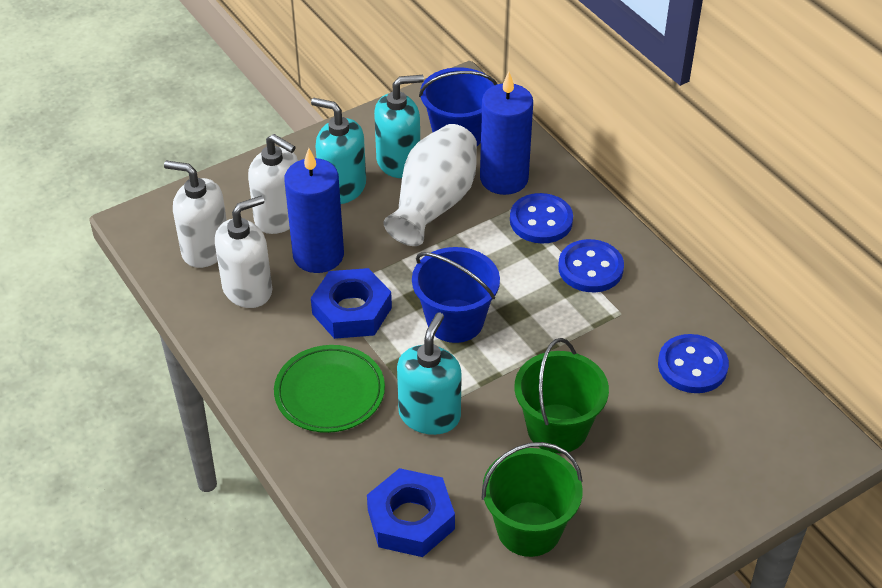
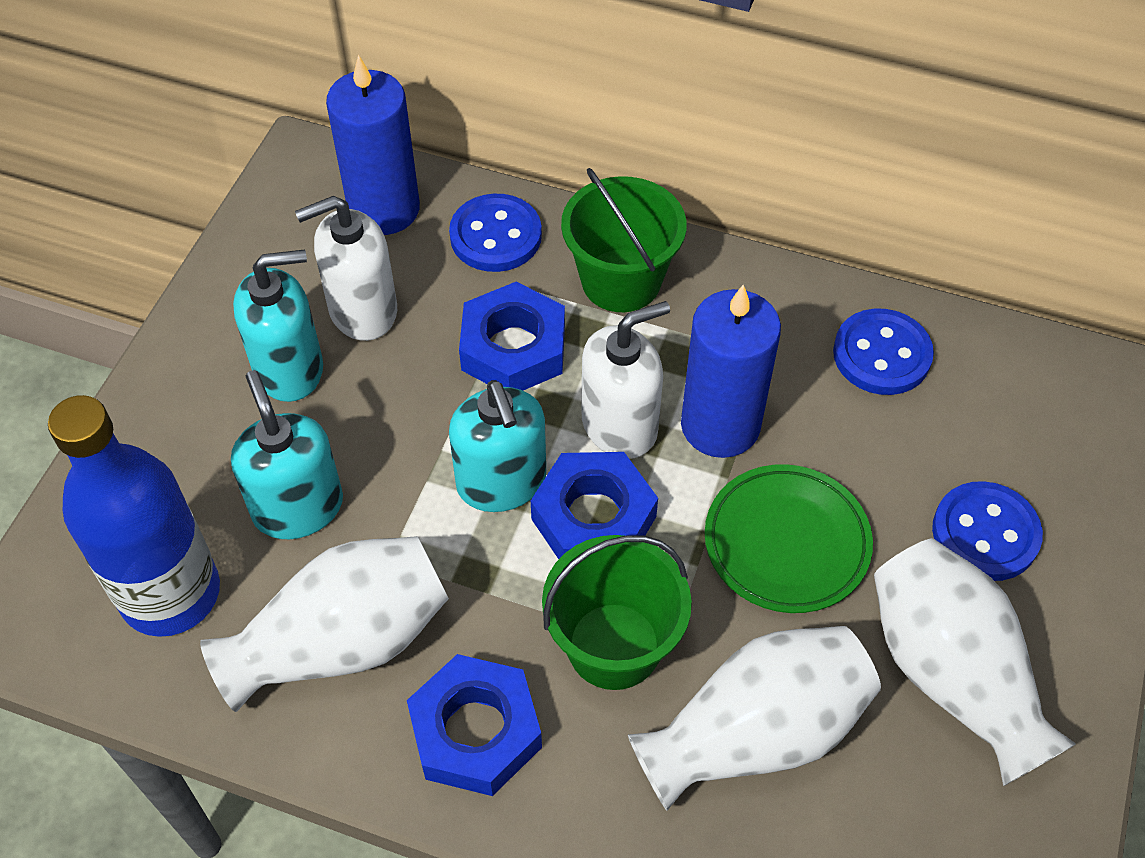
blue bottle: none = 0 -> [48,395,220,637] = 1
blue bucket: [412,247,500,343] [419,67,497,146] = 2 -> none = 0
blue nut: [311,268,392,339] [367,468,455,557] = 2 -> [407,654,542,796] [459,282,565,391] [531,452,658,559] = 3
white soap dispenser: [164,160,227,268] [215,196,272,308] [248,134,298,234] = 3 -> [295,196,397,341] [582,301,670,459] = 2
white vase: [383,124,477,246] = 1 -> [200,536,449,712] [628,626,881,811] [874,538,1076,786] = 3

